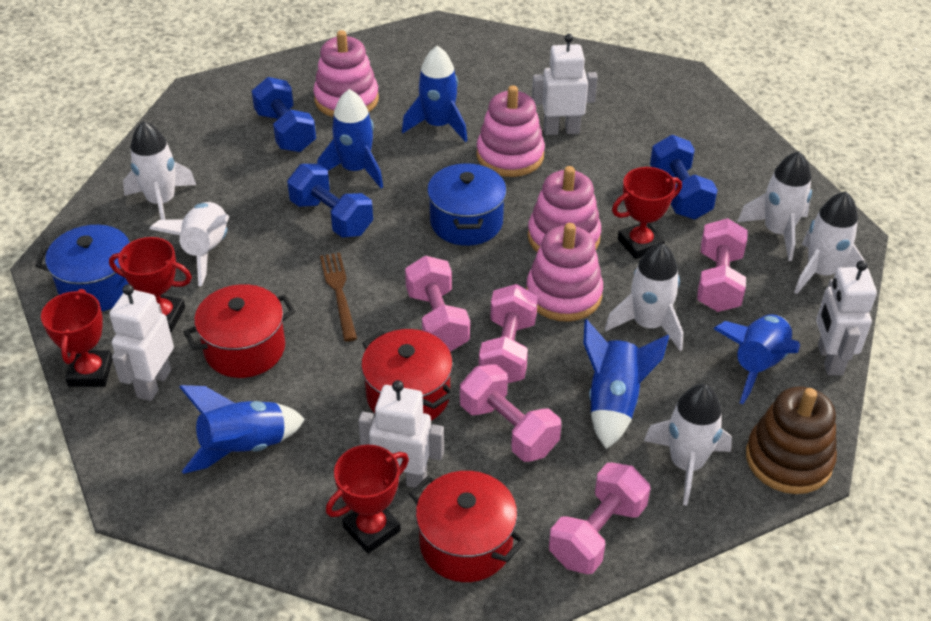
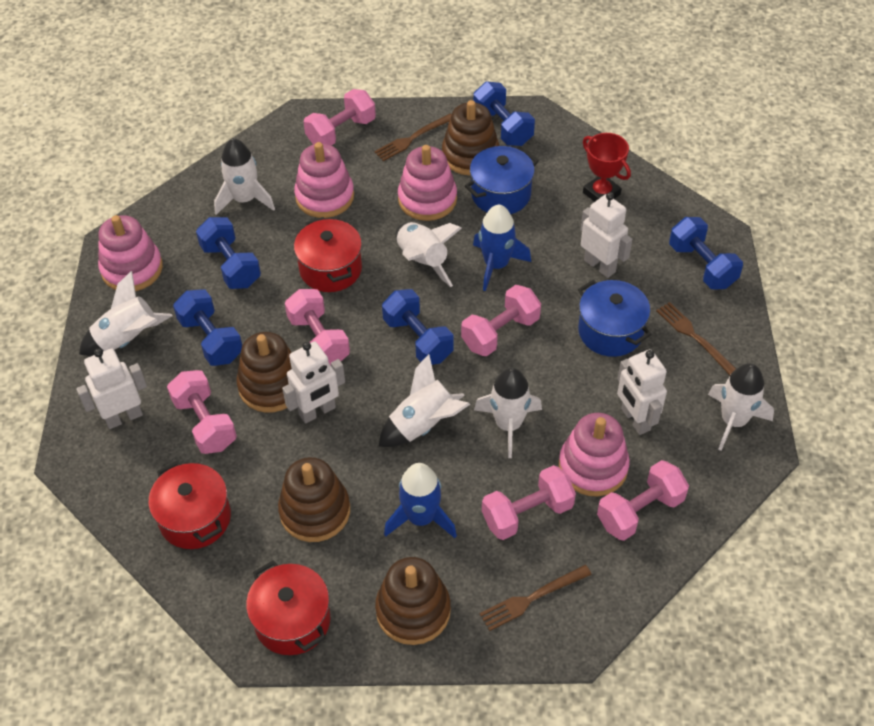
blue dumbbell: [252,77,316,152] [287,164,373,238] [650,135,718,219] = 3 -> [173,289,242,366] [196,217,261,289] [382,289,454,365] [473,81,535,146] [669,217,743,290] = 5
blue rocket: [180,385,305,474] [317,89,383,188] [402,46,467,142] [583,319,669,449] [714,314,800,404] = 5 -> [384,463,457,538] [473,205,531,291] = 2
brown fork: [320,253,357,342] = 1 -> [374,113,452,161] [480,565,592,631] [656,302,736,375] = 3
brown stacking toy: [746,387,837,494] = 1 -> [237,332,292,413] [278,457,350,542] [375,557,451,645] [442,100,500,175] = 4
pink dumbbell: [405,256,470,352] [460,364,561,462] [479,284,538,383] [549,463,651,574] [697,218,748,312] = 5 -> [167,370,237,454] [285,289,350,365] [304,89,376,146] [461,285,541,356] [482,465,576,540] [597,460,689,541] = 6
red trophy: [41,289,113,387] [109,237,192,332] [326,445,409,554] [612,167,682,259] = 4 -> [583,133,631,202] = 1

